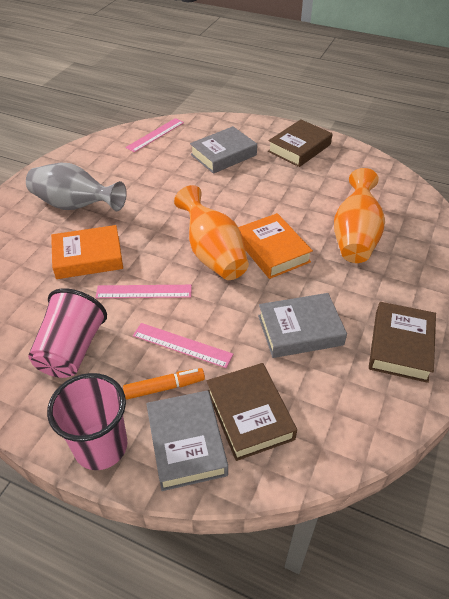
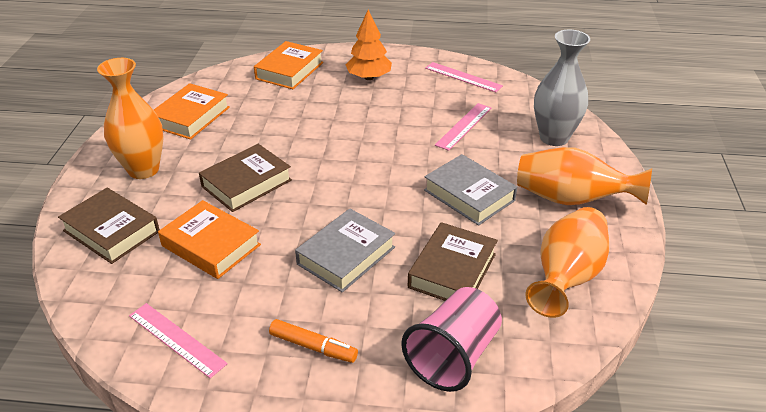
grey book: [146,390,228,491] [190,126,257,174] [258,293,347,358] = 3 -> [295,208,395,293] [424,154,517,226] = 2
orange book: [51,225,123,279] [238,213,313,279] = 2 -> [154,83,230,140] [158,200,261,279] [254,41,323,89] = 3
orange tree: none = 0 -> [346,10,392,80] = 1
orange vase: [174,185,249,280] [334,168,385,263] = 2 -> [97,58,164,179] [517,147,652,205] [525,207,609,318] = 3
pink cup: [28,288,107,378] [47,373,127,470] = 2 -> [401,287,502,392] = 1

